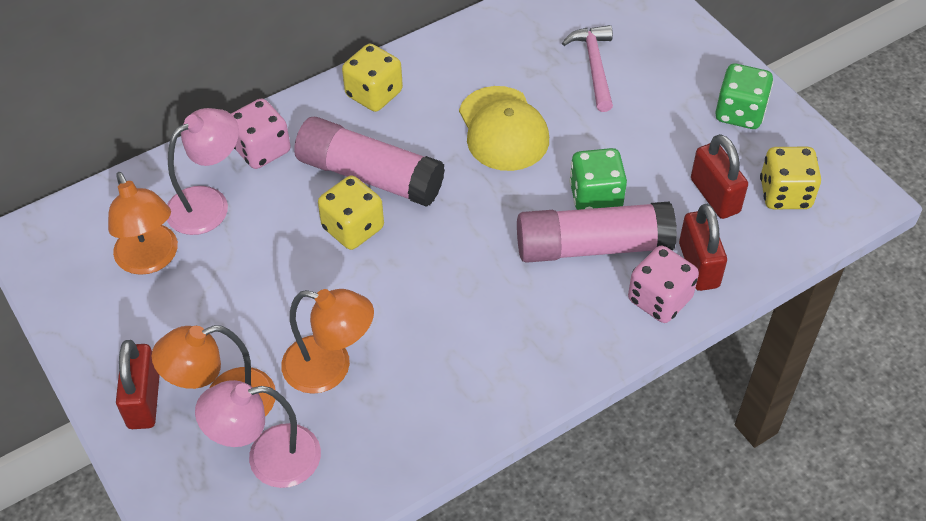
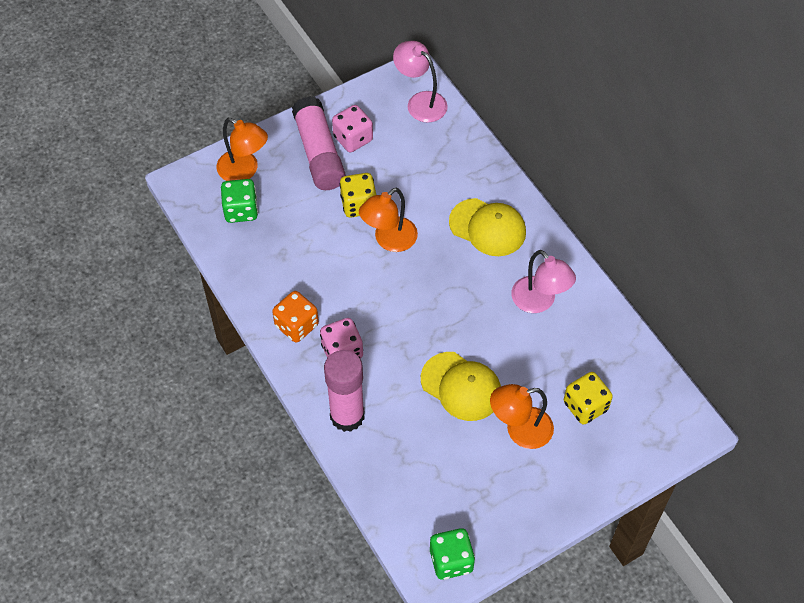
orange dice: none = 0 -> [272,291,319,343] = 1
pink hammer: [562,25,613,112] = 1 -> none = 0
red padlock: [116,340,160,429] [679,204,727,291] [691,134,748,219] = 3 -> none = 0
yellow cap: [459,86,549,171] = 1 -> [421,352,501,421] [449,198,526,256] = 2
yellow dice: [318,176,384,250] [342,44,403,112] [760,147,821,209] = 3 -> [340,173,376,218] [564,372,613,424] = 2

